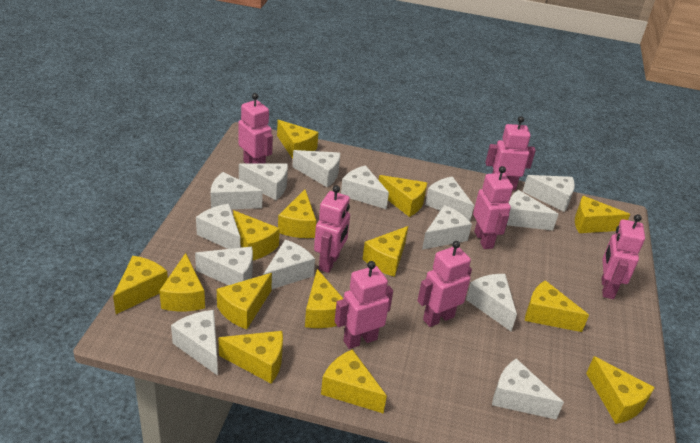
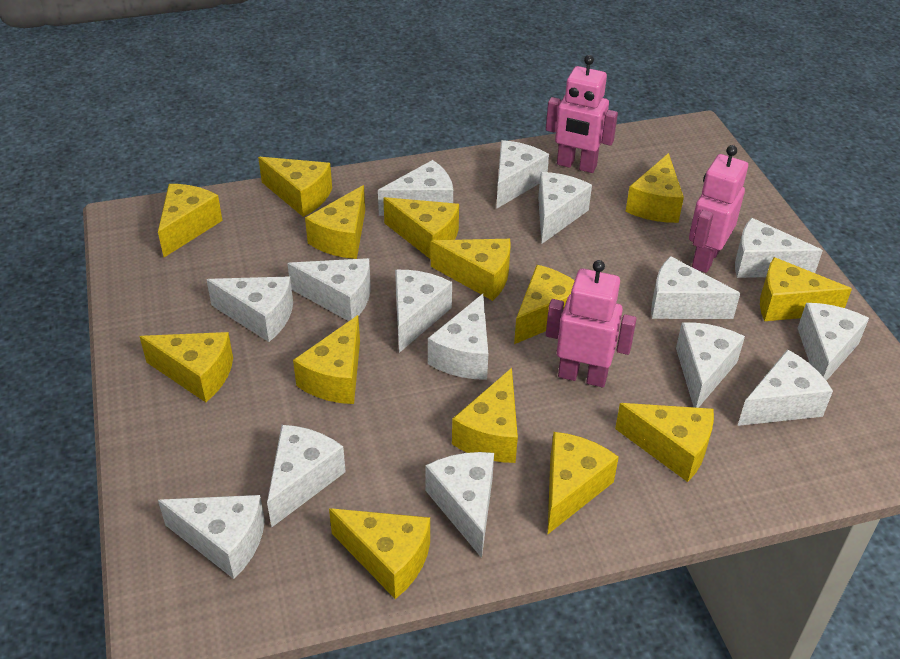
pink robot: [238,93,273,164] [314,185,350,273] [335,261,393,349] [417,241,472,327] [473,166,513,249] [485,116,536,190] [601,214,645,299] = 7 -> [546,55,618,173] [546,260,637,387] [689,145,748,273] = 3
white cheese: [171,310,218,376] [195,247,253,285] [196,204,241,249] [211,172,263,209] [239,163,288,200] [263,240,315,289] [292,150,340,187] [341,165,389,209] [422,205,472,250] [425,176,474,221] [466,274,517,331] [492,358,564,420] [507,190,559,231] [523,175,575,212] = 14 -> [158,495,265,579] [206,277,293,342] [267,425,346,528] [287,258,371,321] [378,160,453,216] [395,270,452,353] [425,452,494,558] [428,294,488,380] [496,140,549,209] [538,172,592,244] [651,256,740,319] [676,322,745,408] [735,218,823,278] [737,349,833,426] [797,303,869,381] = 15

